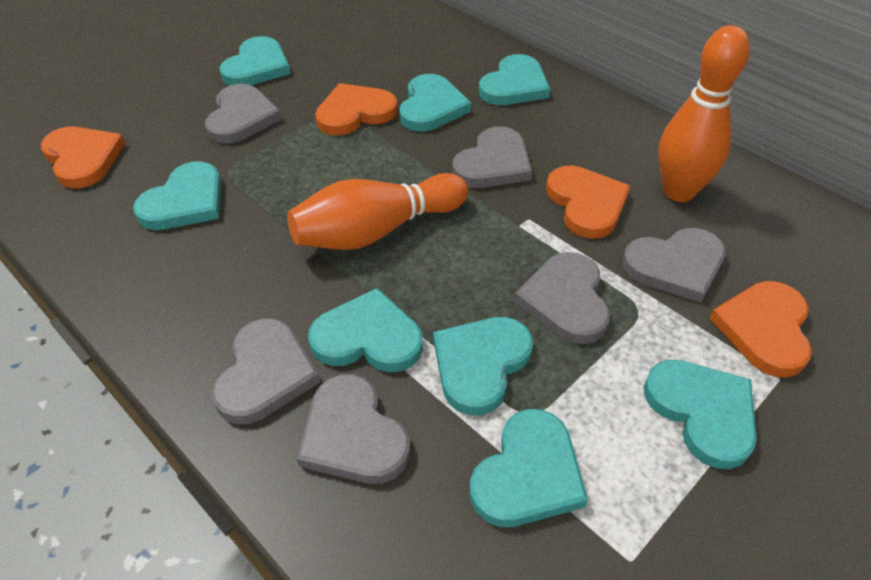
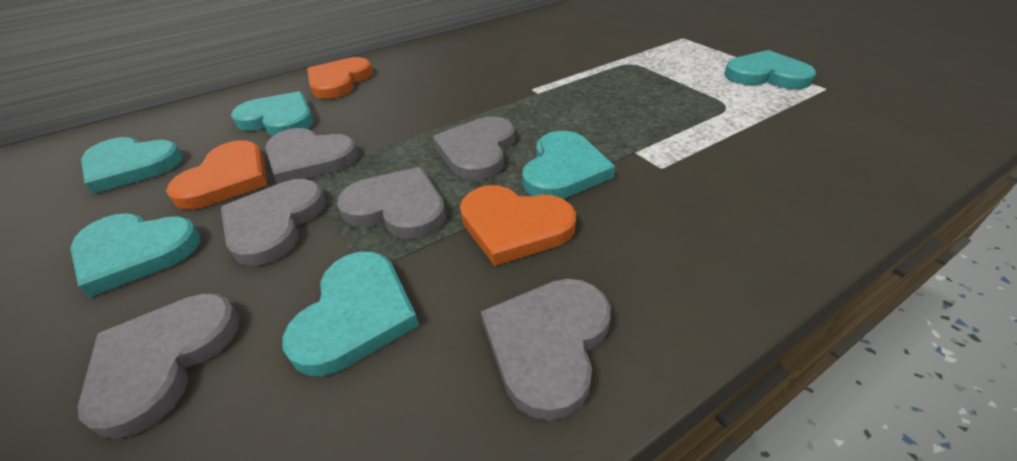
orange bowling pin: [287,173,468,250] [658,25,750,202] = 2 -> none = 0
orange heart: [41,127,125,188] [315,83,398,136] [546,165,631,239] [709,281,812,378] = 4 -> [166,140,267,209] [307,57,373,99] [460,185,576,266] = 3
turquoise heart: [133,161,221,230] [220,36,291,86] [308,288,423,372] [399,74,471,131] [433,317,533,415] [469,409,588,527] [479,54,550,105] [644,360,757,469] = 8 -> [70,213,201,297] [81,137,183,194] [231,91,313,136] [282,252,419,376] [522,131,615,199] [724,50,816,89] = 6

